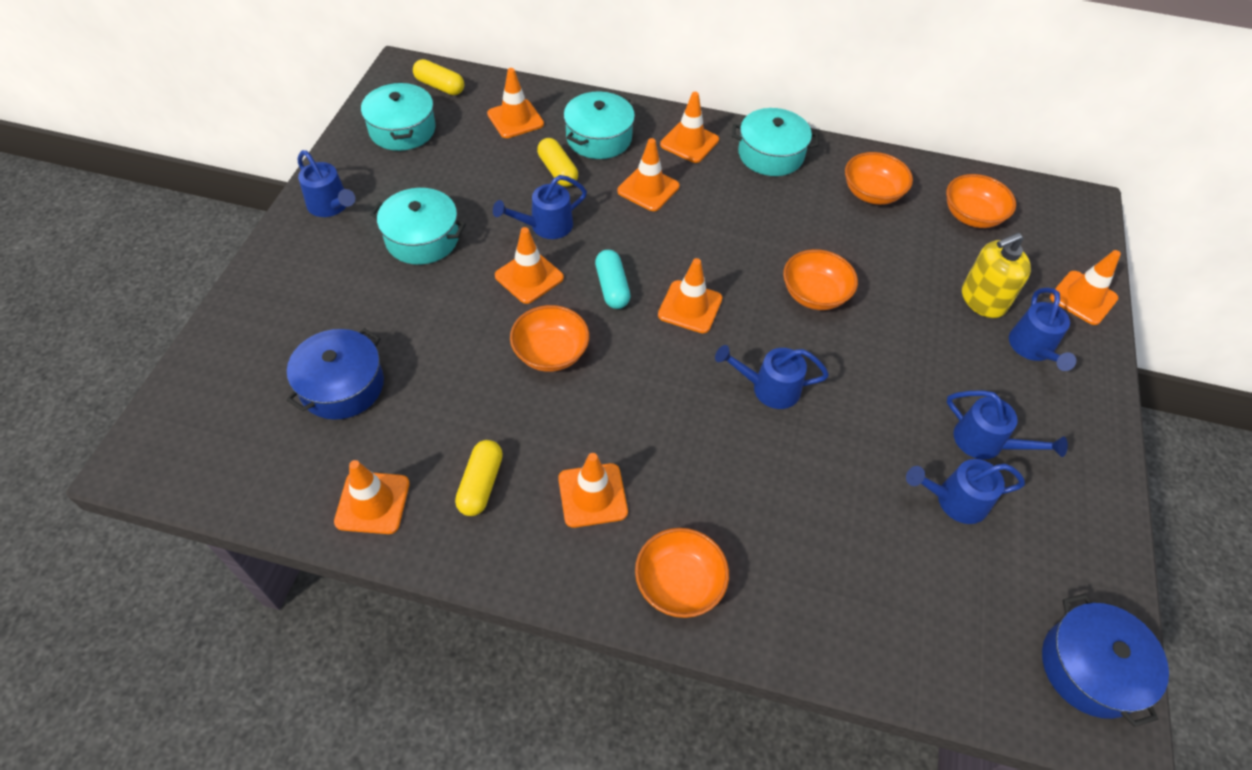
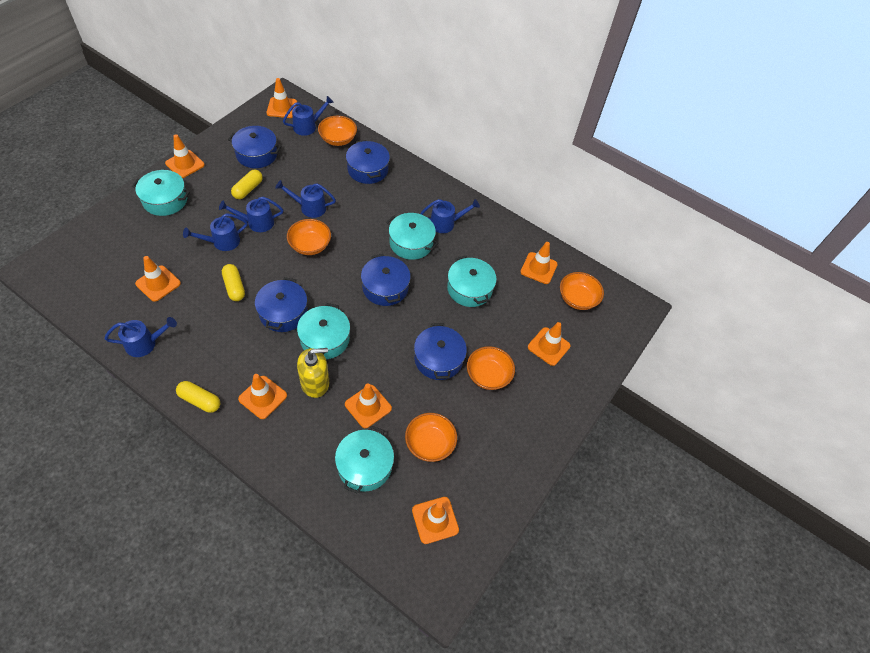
blue pot: [286,328,384,420] [1042,594,1169,727] = 2 -> [228,126,281,168] [255,277,308,332] [346,140,390,184] [361,254,411,306] [414,323,467,380] = 5
turquoise capsule: [595,250,630,309] = 1 -> none = 0
turquoise pot: [361,82,436,151] [370,188,466,265] [564,92,635,159] [732,108,818,176] = 4 -> [132,170,190,216] [297,303,350,359] [335,426,394,493] [386,213,438,260] [447,256,497,307] = 5

